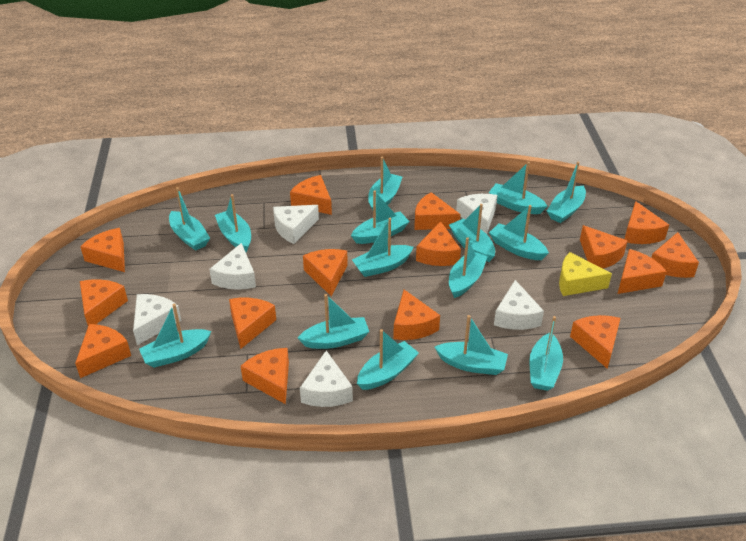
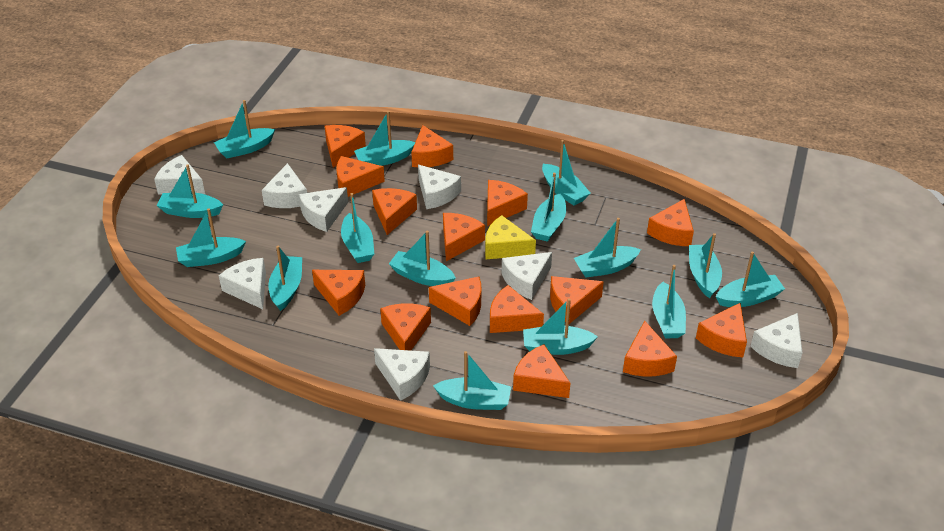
white cheese: [133,294,181,345] [209,243,256,290] [273,205,319,244] [300,350,353,407] [456,194,498,234] [494,280,544,330] = 6 -> [154,155,205,195] [219,258,266,309] [262,163,307,208] [299,187,348,232] [374,348,430,401] [418,165,461,209] [502,252,552,300] [750,313,802,368] = 8

